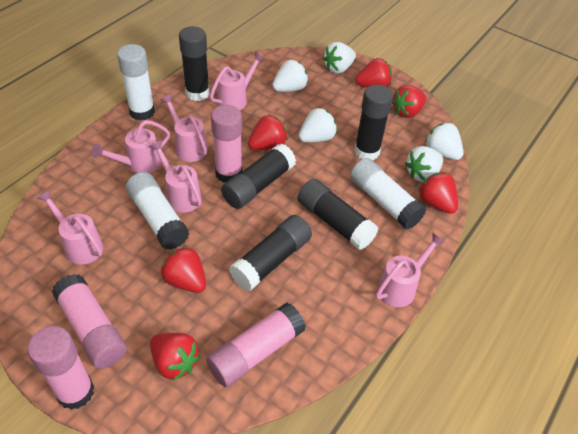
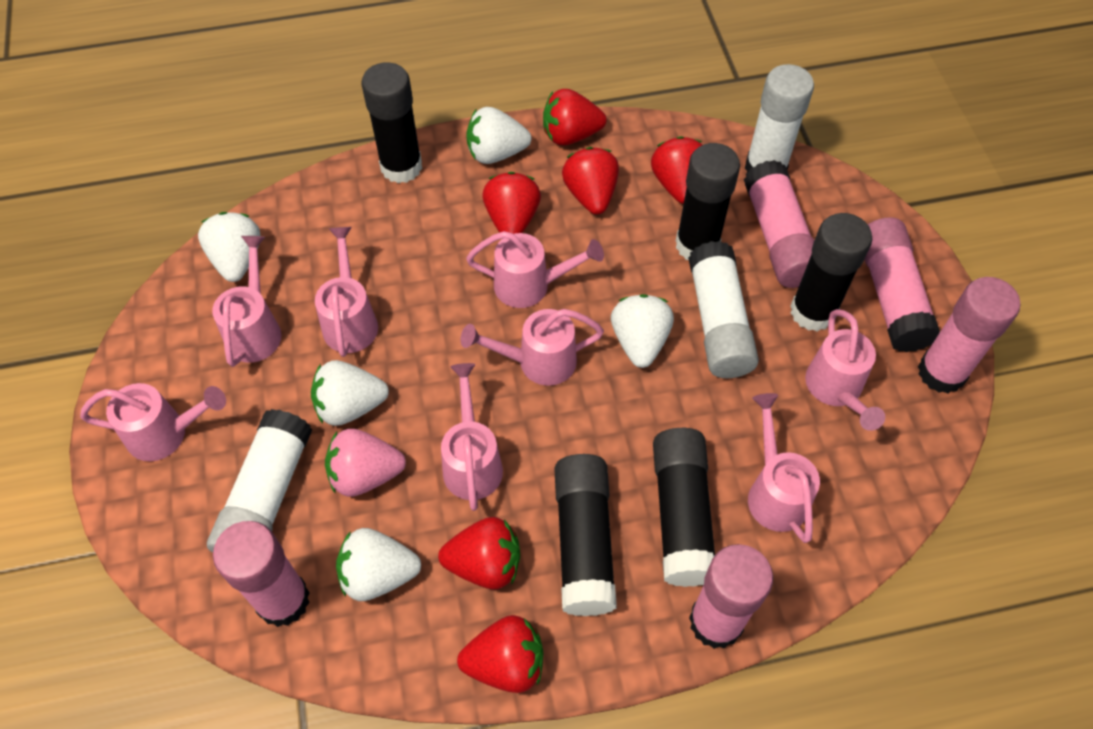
pink glue stick: [28,326,94,410] [52,274,127,369] [206,303,306,387] [211,105,242,183] = 4 -> [213,521,310,627] [689,544,773,649] [744,160,814,288] [864,217,940,352] [918,277,1020,394] = 5
pink strawberry: none = 0 -> [325,429,406,497] = 1
pink watering can: [37,190,103,265] [91,120,170,173] [149,140,201,213] [160,94,208,162] [210,52,265,110] [376,233,445,307] = 6 -> [80,383,226,461] [212,236,282,367] [315,227,378,357] [441,363,503,511] [461,309,604,386] [466,231,604,308] [748,393,820,543] [805,309,885,431] = 8

